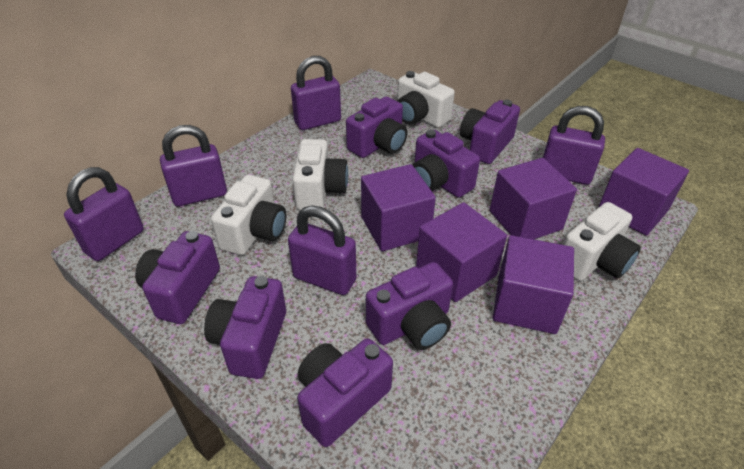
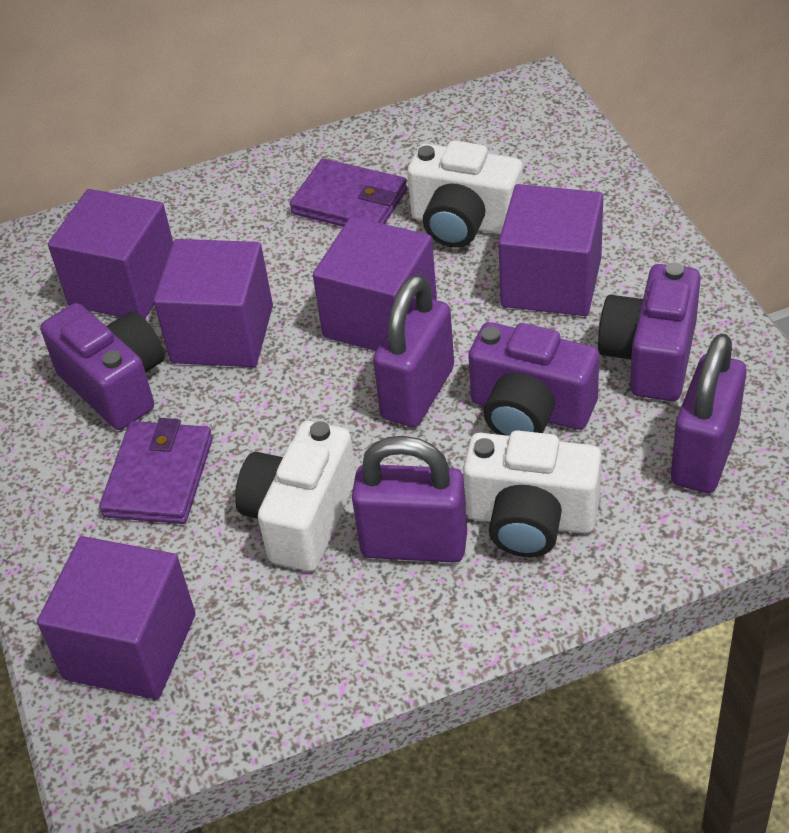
purple camera: [135,231,220,324] [204,276,286,379] [297,338,393,447] [346,97,407,158] [366,262,453,350] [413,130,480,198] [460,100,520,164] = 7 -> [41,303,164,430] [468,322,599,436] [598,262,701,401] = 3
purple padlock: [64,167,144,261] [160,125,227,207] [288,206,356,295] [291,56,341,130] [543,106,605,185] = 5 -> [352,436,467,562] [373,274,454,427] [671,333,746,493] = 3
purple wallet: none = 0 -> [99,418,213,524] [290,159,407,227] = 2
white camera: [211,175,286,255] [292,139,348,210] [397,71,455,128] [563,202,641,281] = 4 -> [235,421,356,571] [407,140,523,248] [463,430,601,557] = 3

